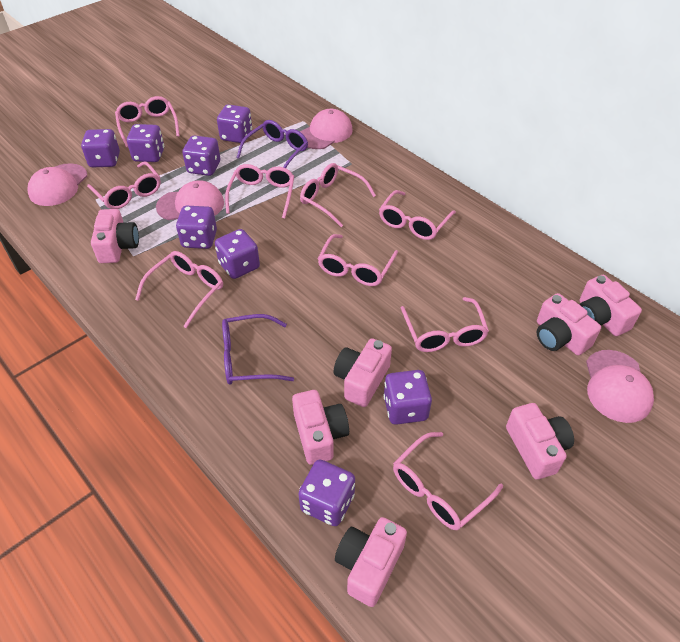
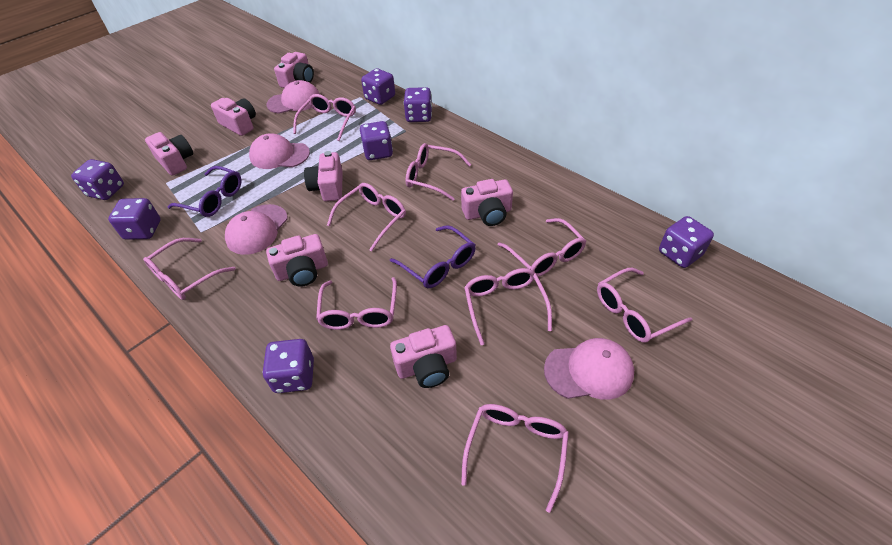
purple dice: [81,129,120,167] [127,124,164,162] [176,206,217,249] [182,135,220,176] [215,229,260,279] [217,104,252,143] [299,460,355,526] [383,370,432,425] = 8 -> [71,159,124,200] [108,198,161,240] [263,339,314,393] [360,121,393,160] [361,68,395,105] [403,87,432,122] [659,216,714,268] = 7

